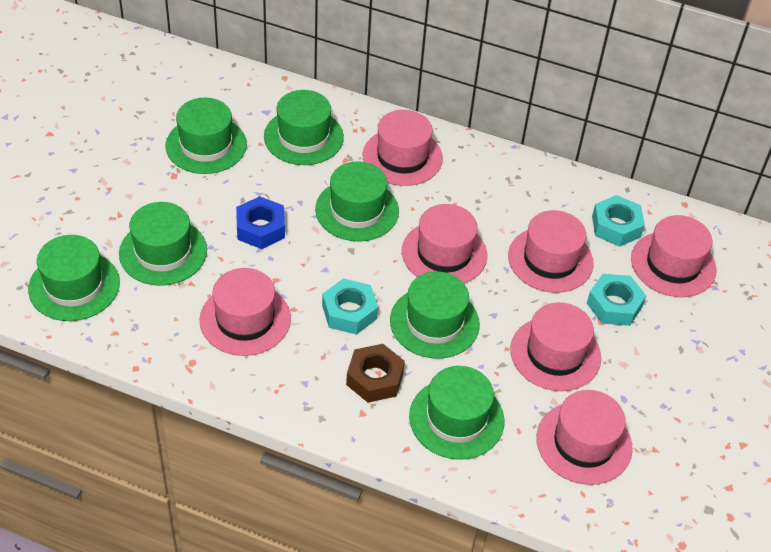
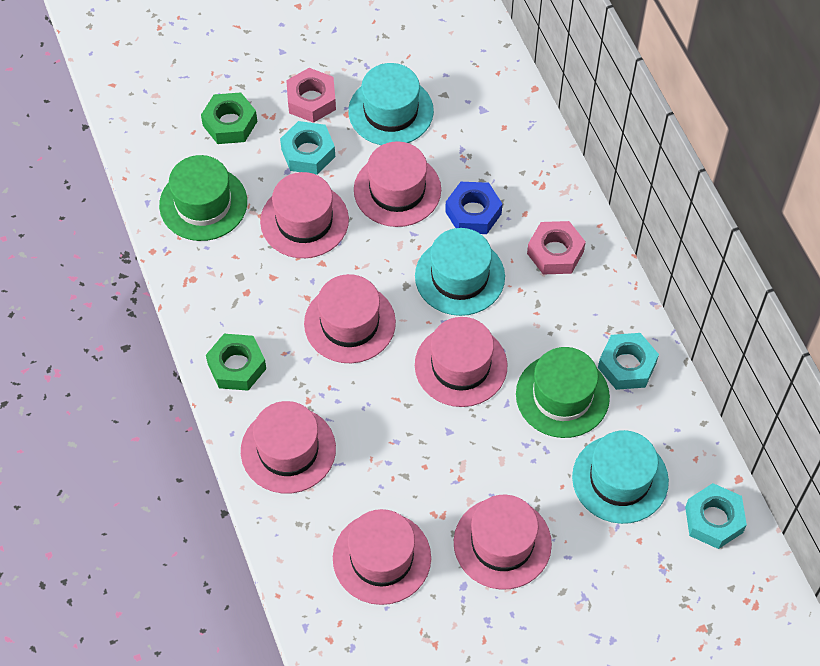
brown nut: [346,344,405,403] = 1 -> none = 0
green hat: [28,235,120,321] [119,202,207,286] [165,98,247,174] [264,90,344,165] [315,161,399,242] [390,271,480,359] [409,366,505,460] = 7 -> [159,155,247,241] [516,347,610,438] = 2
green nut: none = 0 -> [201,92,257,144] [206,334,266,391] = 2
pink nut: none = 0 -> [286,68,336,123] [527,221,586,275] = 2
turquoise hat: none = 0 -> [348,63,434,145] [415,228,505,316] [572,430,669,524] = 3

